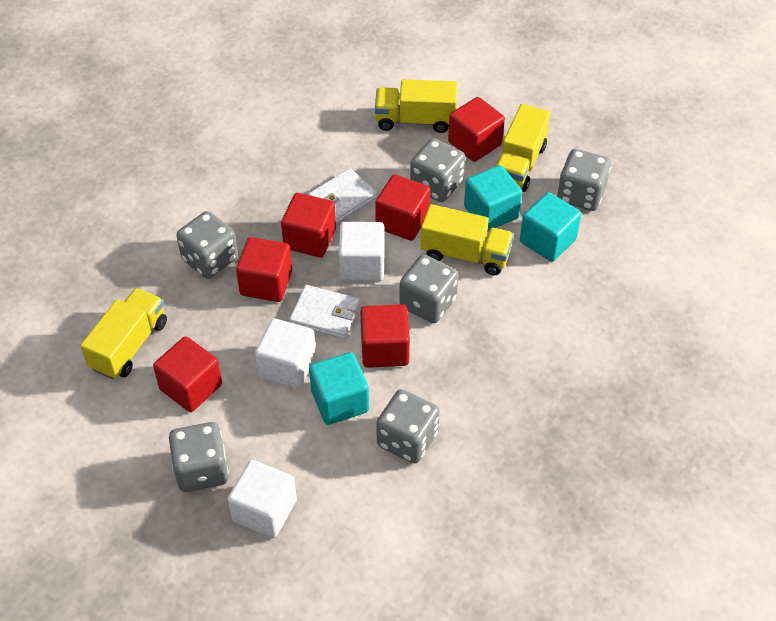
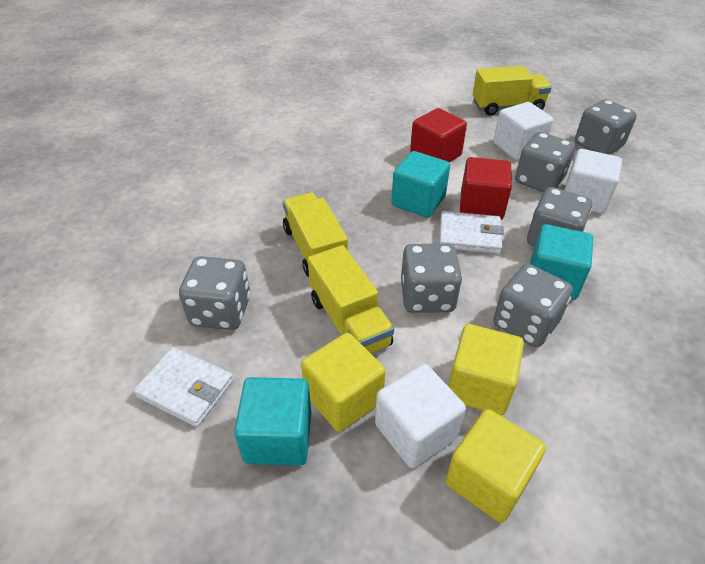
red cube: [153,336,222,412] [236,237,292,302] [281,193,336,258] [360,304,410,368] [375,174,431,241] [448,97,505,162] = 6 -> [410,108,467,162] [460,157,512,220] = 2
yellow cube: none = 0 -> [301,333,386,432] [446,409,546,523] [448,324,524,415] = 3
yellow truck: [80,288,167,380] [375,79,457,133] [420,204,514,275] [496,104,550,192] = 4 -> [283,193,348,277] [308,245,394,353] [473,66,552,116] = 3

